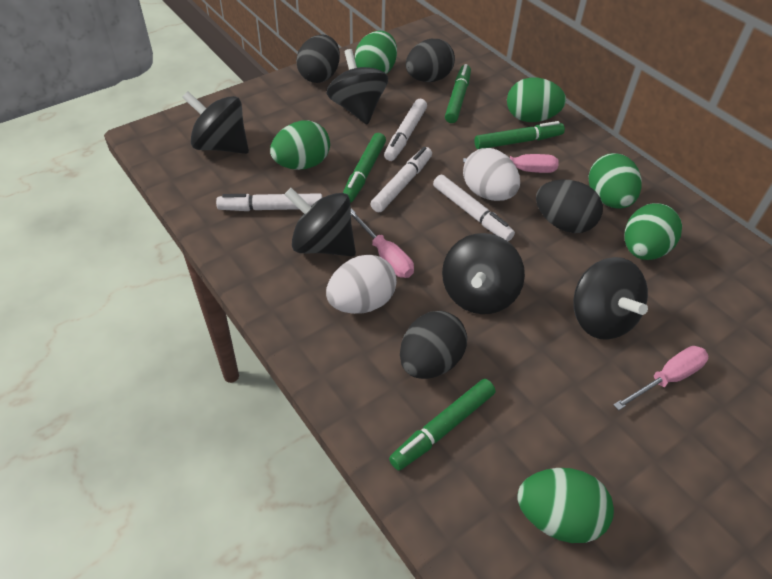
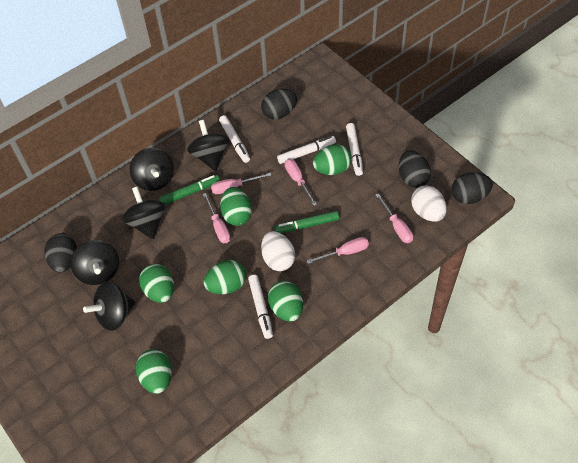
green marker: [343,133,386,203] [389,379,495,471] [445,64,471,123] [474,121,565,149] = 4 -> [159,175,220,205] [274,211,339,233] = 2
pink screwdriver: [351,208,414,278] [463,154,558,173] [614,346,708,410] = 3 -> [203,193,230,243] [211,173,271,194] [285,159,317,206] [307,237,369,264] [376,194,413,243] = 5

